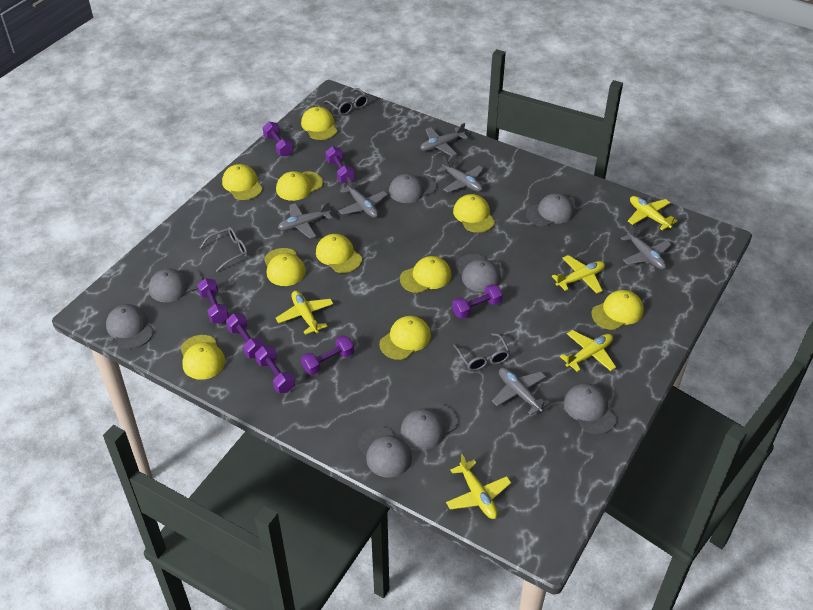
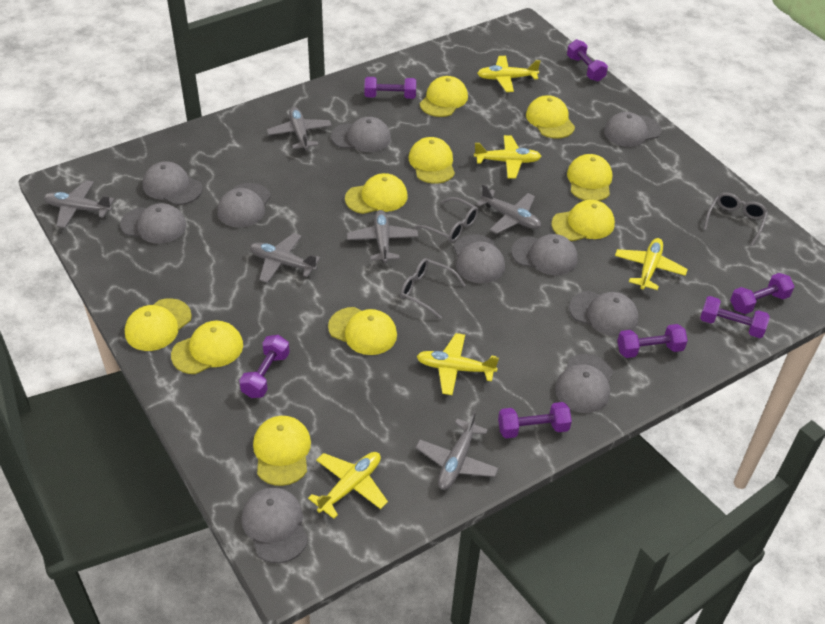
grey cap: [106,304,153,349] [149,268,202,302] [358,427,412,478] [389,174,436,203] [401,404,458,449] [456,254,501,292] [526,193,574,227] [564,383,617,434] = 8 -> [120,203,186,244] [143,161,202,205] [217,183,271,227] [241,487,308,563] [331,117,391,152] [453,234,505,283] [511,234,578,275] [555,354,613,413] [569,291,638,336] [604,112,661,147] = 10

